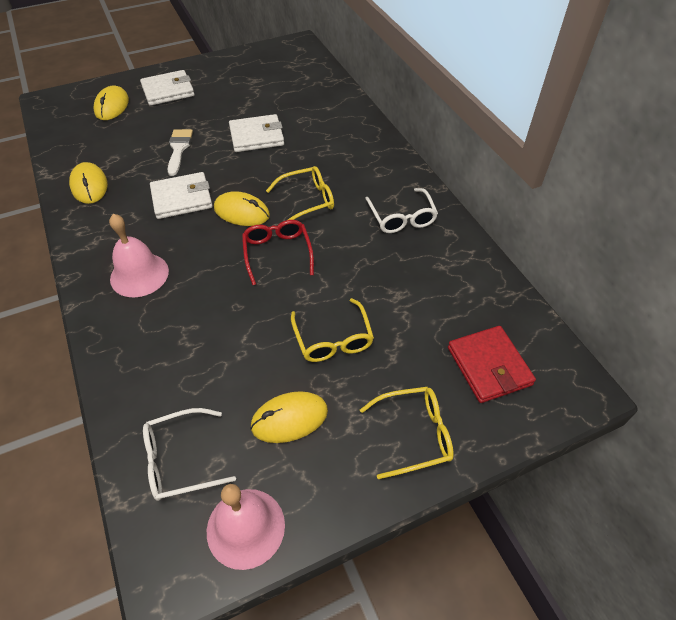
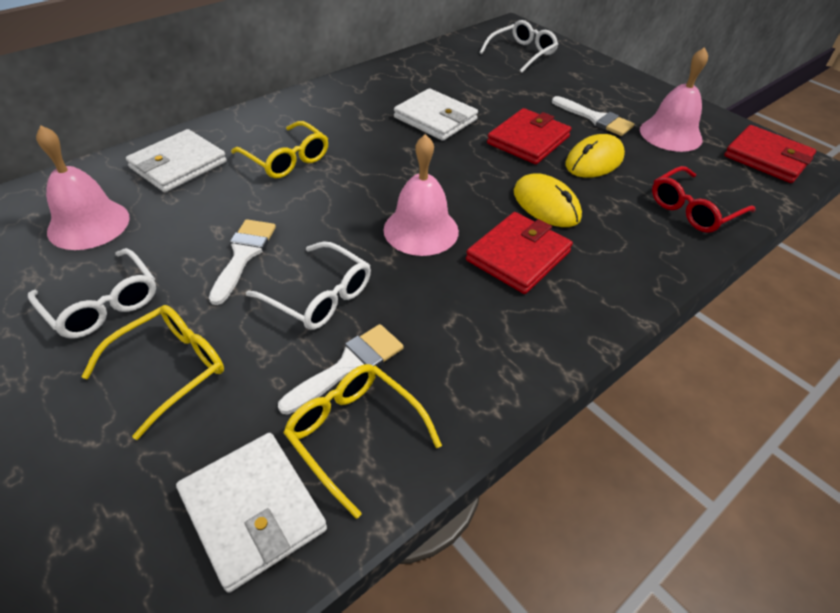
pink bell: [109,214,169,297] [207,484,285,570] = 2 -> [36,126,130,250] [384,134,459,256] [640,47,708,152] = 3
red wallet: [448,326,536,403] = 1 -> [466,212,573,294] [487,108,571,164] [724,125,816,183] = 3
white brush: [167,129,193,176] = 1 -> [209,219,276,305] [278,324,404,415] [552,96,634,136] = 3
white glasses: [143,408,236,501] [365,188,438,233] = 2 -> [28,248,156,338] [246,242,371,330] [479,20,558,73] = 3
yellow mouse: [69,162,108,204] [93,85,129,120] [214,191,270,226] [250,391,328,443] = 4 -> [514,173,582,227] [566,134,625,178] = 2

